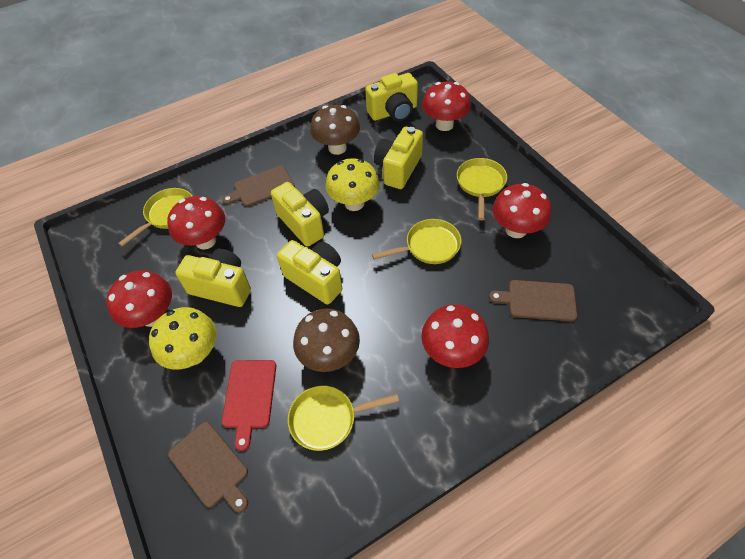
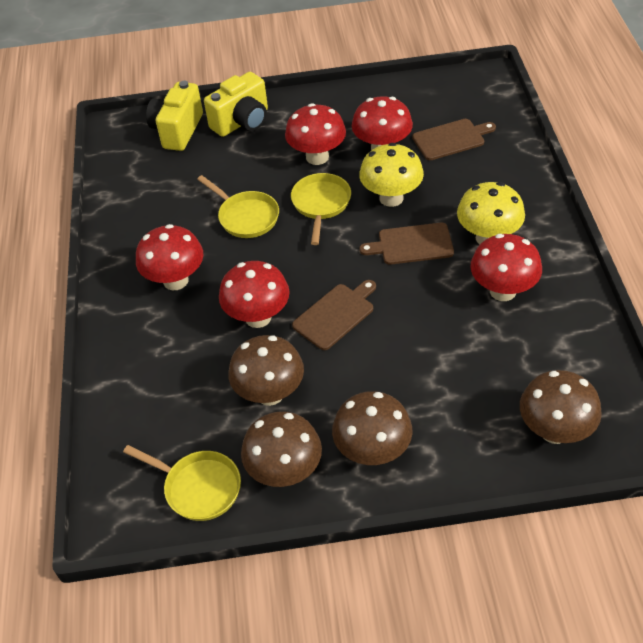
brown mushroom: [293,309,360,372] [310,105,360,155] = 2 -> [228,335,304,406] [241,411,322,487] [332,391,412,465] [520,370,602,444] = 4
red cutting board: [222,360,276,451] = 1 -> none = 0
yellow camera: [175,248,251,307] [271,182,329,247] [277,240,342,305] [365,73,418,122] [374,127,423,189] = 5 -> [146,81,203,151] [204,72,268,137] = 2
yellow pan: [118,188,192,247] [288,386,399,451] [372,219,462,264] [457,158,507,220] = 4 -> [123,445,241,521] [197,175,279,238] [291,173,351,245] = 3

